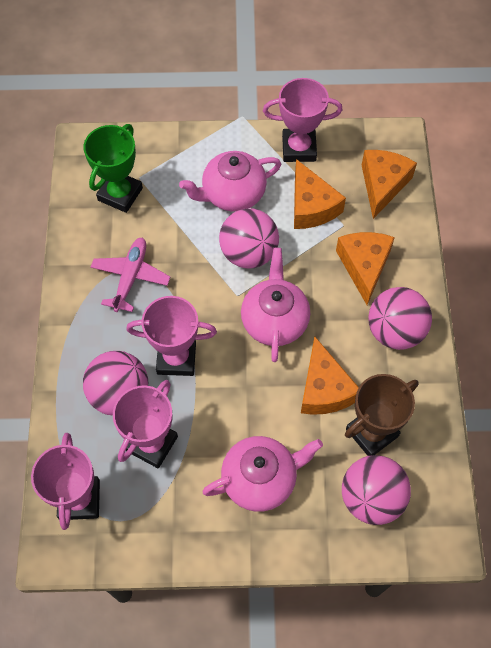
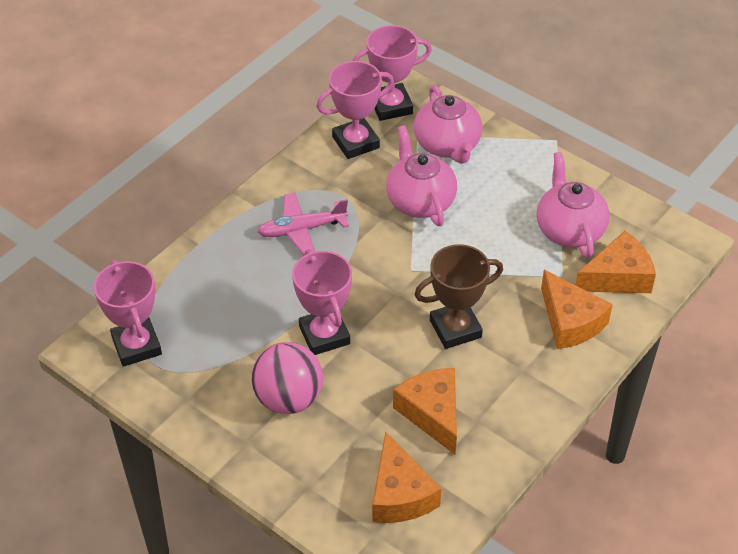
green trophy: [83,124,143,213] = 1 -> none = 0
pink ball: [83,351,148,415] [219,208,279,268] [342,455,411,525] [368,287,432,350] = 4 -> [251,342,323,414] = 1

